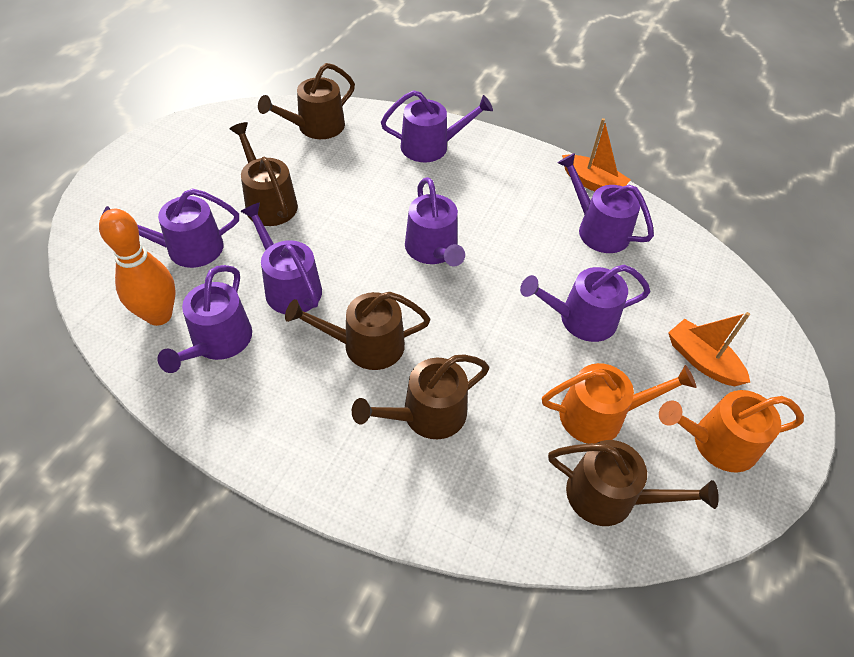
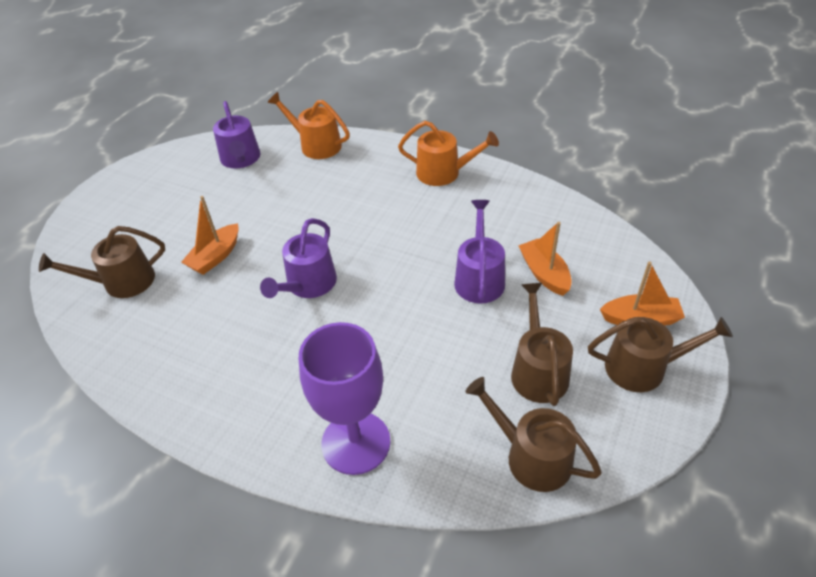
brown watering can: [230,122,298,226] [258,63,355,139] [285,292,430,370] [352,354,489,439] [548,440,719,526] = 5 -> [39,226,165,298] [465,377,602,492] [511,283,573,406] [588,317,733,392] = 4
orange boat: [562,118,631,191] [668,312,750,386] = 2 -> [181,196,238,275] [518,222,572,296] [600,261,685,326] = 3
orange bowling pin: [99,209,176,326] = 1 -> none = 0
purple goblet: none = 0 -> [299,322,390,475] = 1
purple watering can: [102,188,239,268] [157,265,252,373] [240,202,322,314] [381,90,493,162] [405,177,465,266] [520,265,651,342] [558,153,654,253] = 7 -> [213,101,260,168] [260,218,337,298] [454,200,505,303] = 3

